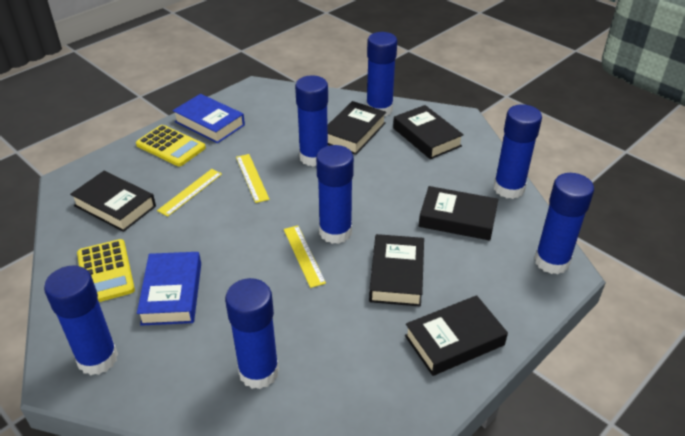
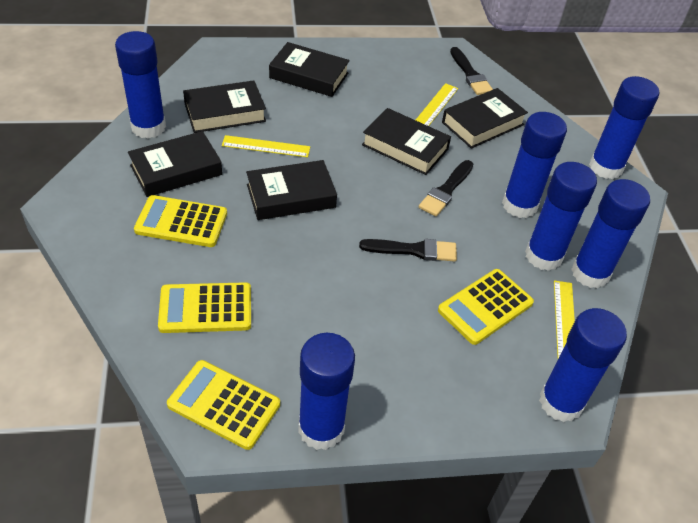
black brush: none = 0 -> [359,239,457,262] [419,160,473,216] [450,47,493,95] = 3
blue book: [137,252,201,326] [173,94,245,143] = 2 -> none = 0
yellow calculator: [77,239,135,302] [136,125,206,166] = 2 -> [134,195,227,247] [158,282,251,333] [167,360,280,450] [438,269,534,345] = 4

